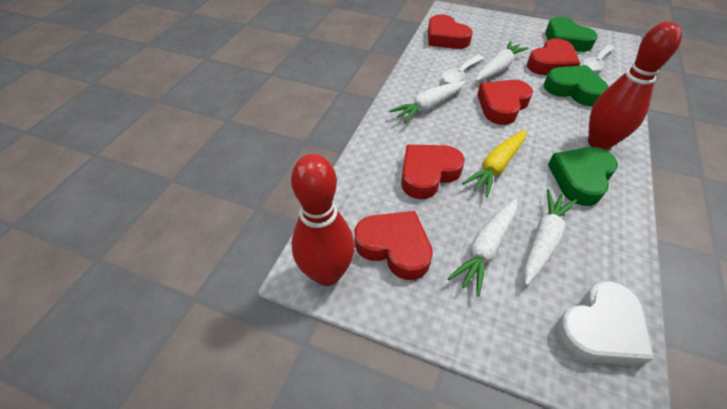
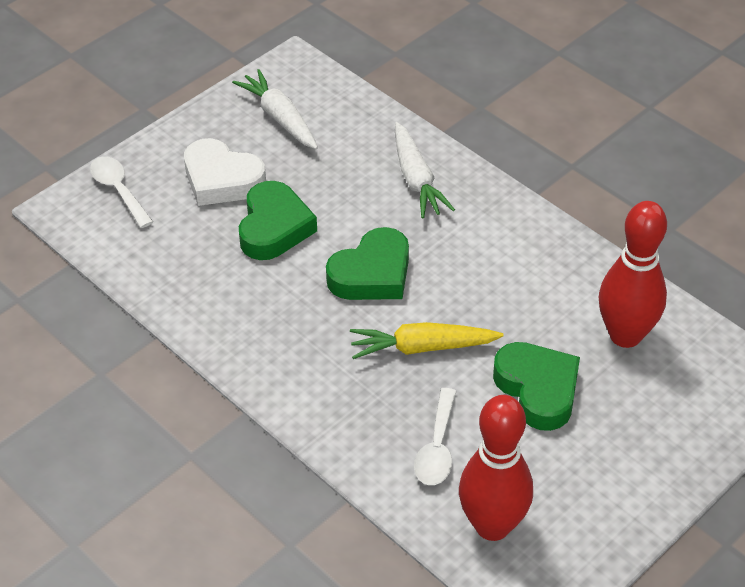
red heart: [354,211,433,280] [401,145,465,199] [428,14,473,49] [477,80,533,125] [527,38,580,75] = 5 -> none = 0
white carrot: [389,81,466,124] [448,199,517,297] [476,41,529,81] [524,189,577,286] = 4 -> [232,69,318,149] [395,122,455,219] = 2

